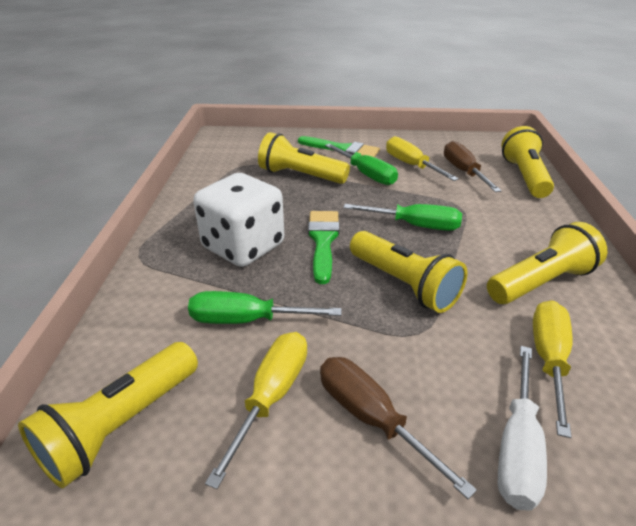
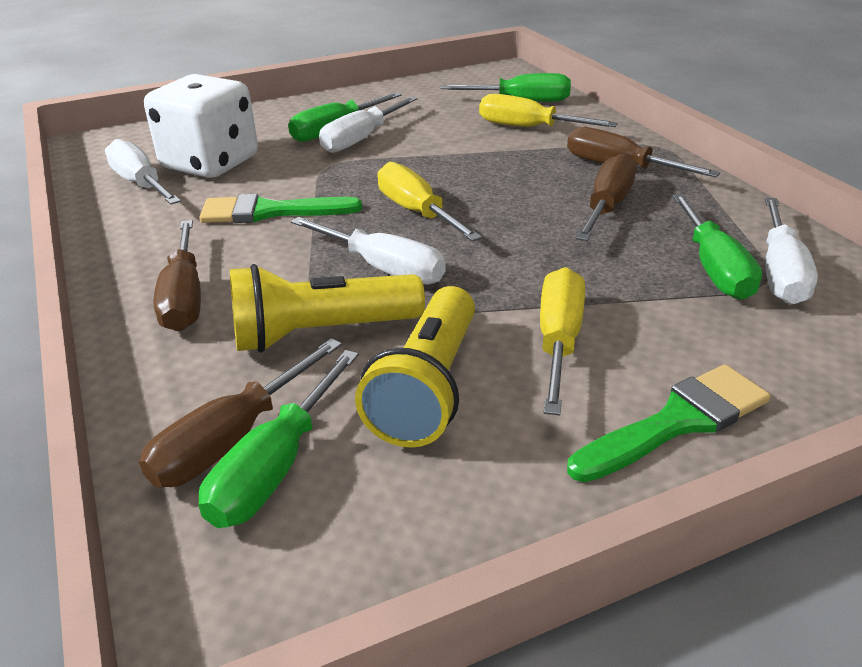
brown screwdriver: [320,357,477,499] [444,141,502,192] = 2 -> [139,338,342,487] [153,220,201,331] [567,127,720,177] [576,154,636,241] = 4
green screwdriver: [188,291,342,324] [325,143,398,185] [343,204,462,231] = 3 -> [199,350,359,528] [288,92,402,142] [440,73,571,102] [672,194,762,300] = 4
white screwdriver: [498,346,547,511] = 1 -> [105,139,181,205] [290,217,446,285] [319,96,418,153] [765,197,818,304] = 4
yellow flashlight: [18,342,198,488] [258,132,350,184] [350,231,467,313] [487,222,607,304] [501,126,554,198] = 5 -> [230,264,425,353] [355,286,475,448] = 2

